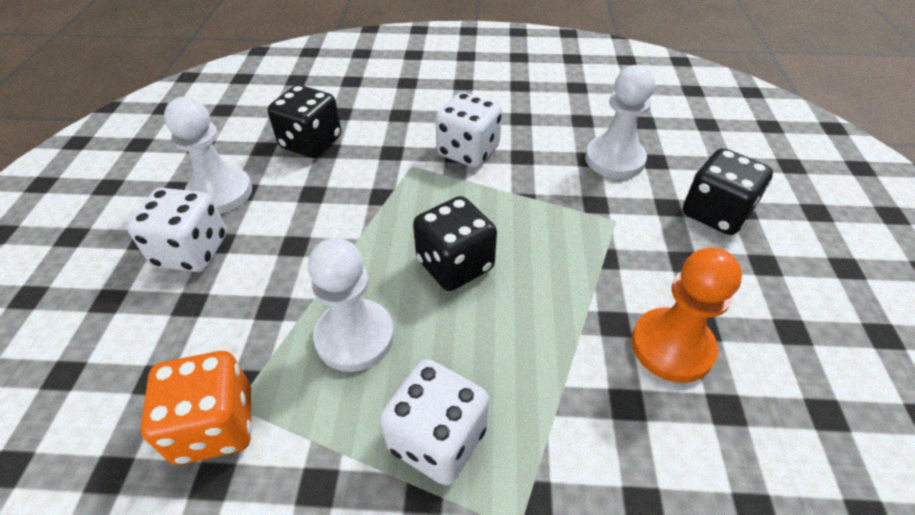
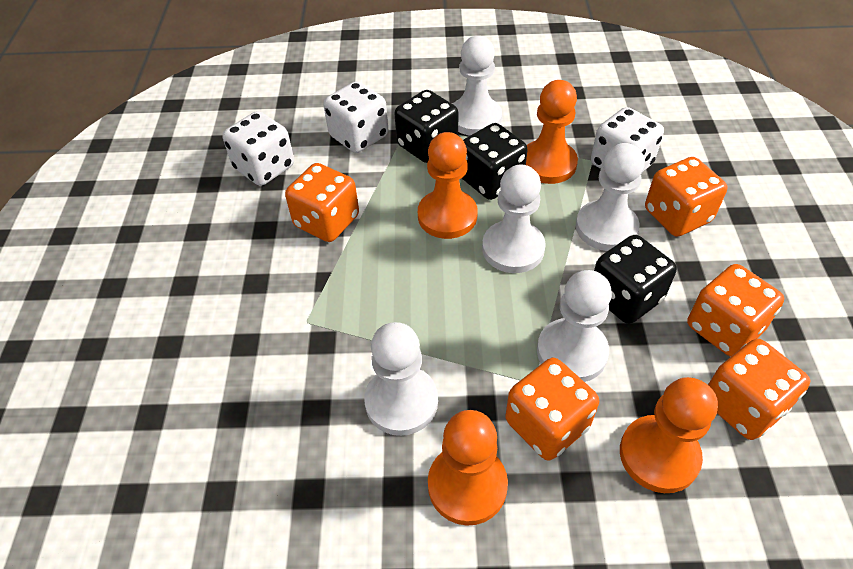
orange dice: [141,351,252,465] = 1 -> [285,163,359,242] [505,358,599,461] [645,157,728,237] [687,264,784,357] [707,339,810,440] = 5
orange pawn: [631,248,742,383] = 1 -> [418,132,478,239] [428,410,508,525] [526,80,578,184] [620,377,718,493] = 4
white pawn: [164,97,252,214] [308,238,394,372] [585,65,655,179] = 3 -> [364,322,438,436] [453,36,502,136] [482,165,546,273] [537,270,612,382] [576,143,645,251] = 5

